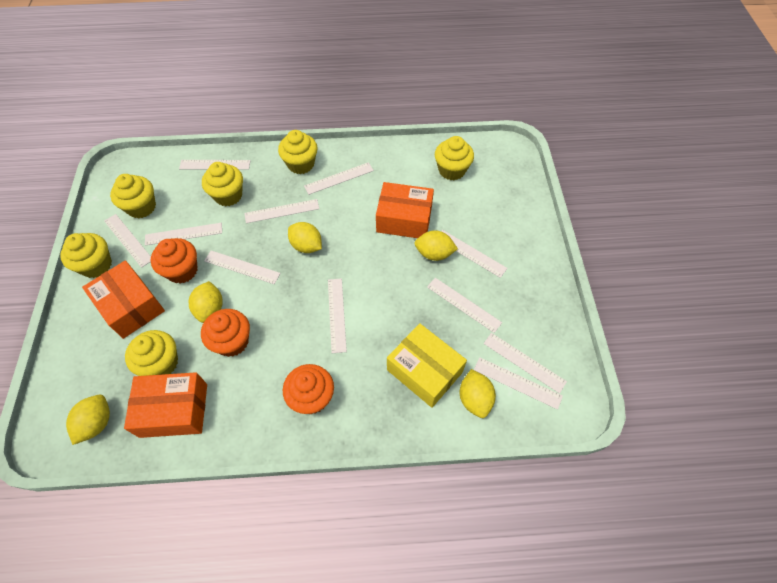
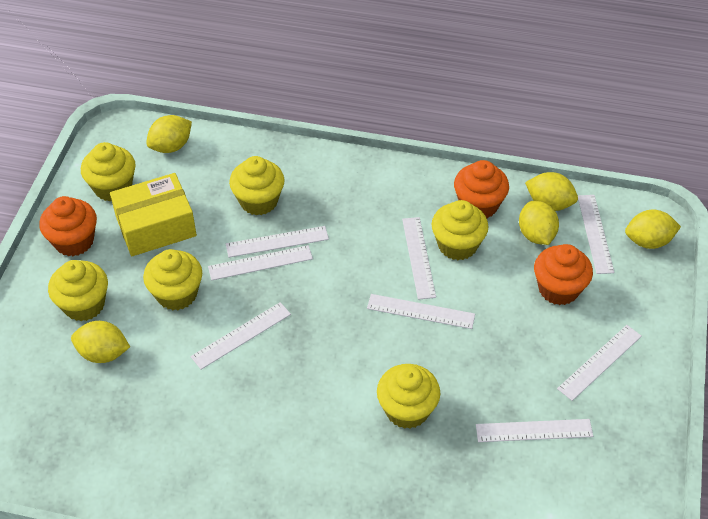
orange box: [82,260,165,339] [124,372,207,438] [376,182,434,238] = 3 -> none = 0
white ruler: [104,214,151,268] [145,223,222,246] [179,160,251,170] [204,251,281,284] [244,199,319,223] [304,162,374,195] [328,278,347,353] [427,278,502,333] [441,230,508,278] [474,357,563,410] [484,333,567,394] = 11 -> [191,302,291,369] [208,245,313,280] [226,226,329,257] [367,294,475,329] [402,217,436,300] [476,419,593,442] [557,325,642,401] [578,195,615,274] = 8

